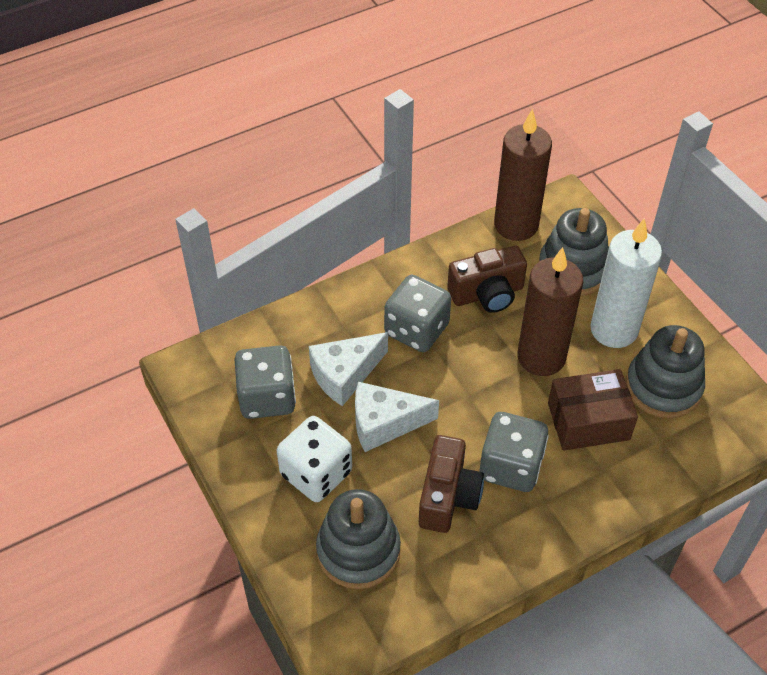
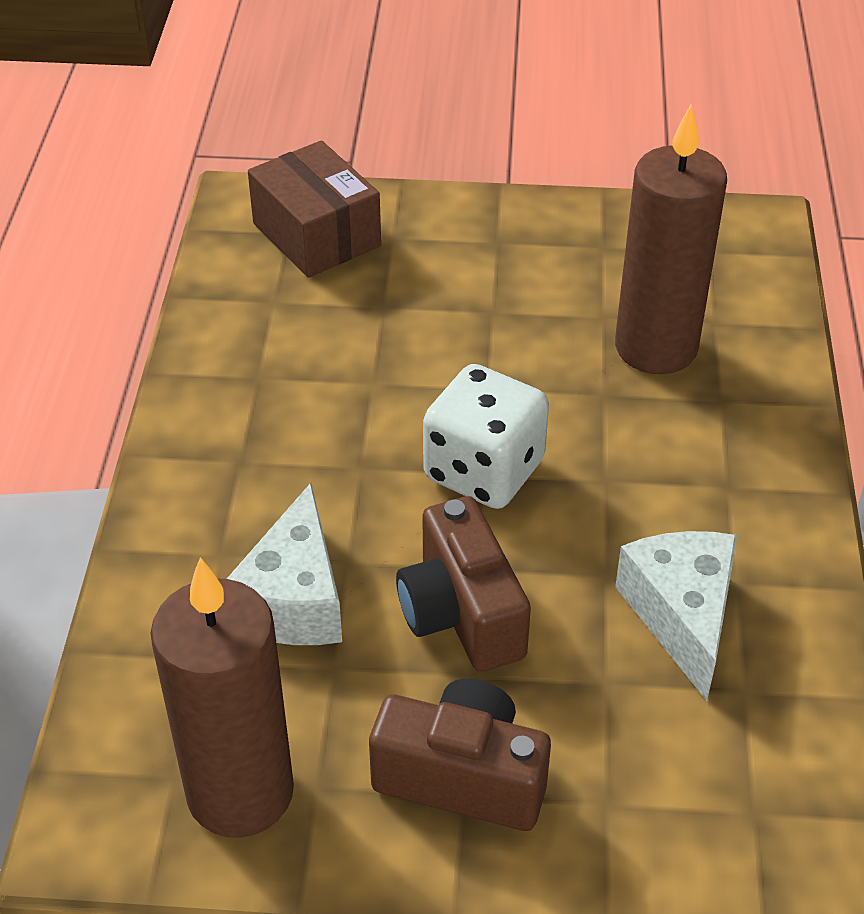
grey dice: [234,345,296,419] [384,275,451,352] [480,412,548,492] = 3 -> none = 0
grey stacking toy: [316,489,401,589] [539,208,609,296] [626,325,705,418] = 3 -> none = 0
white candle: [590,218,662,348] = 1 -> none = 0

